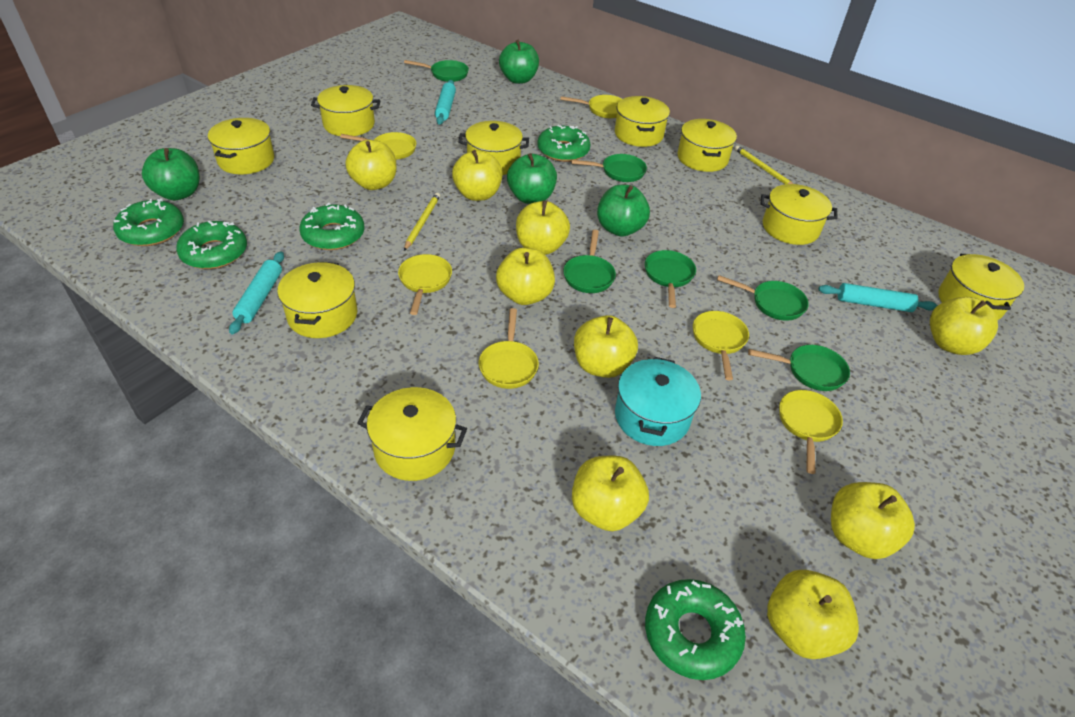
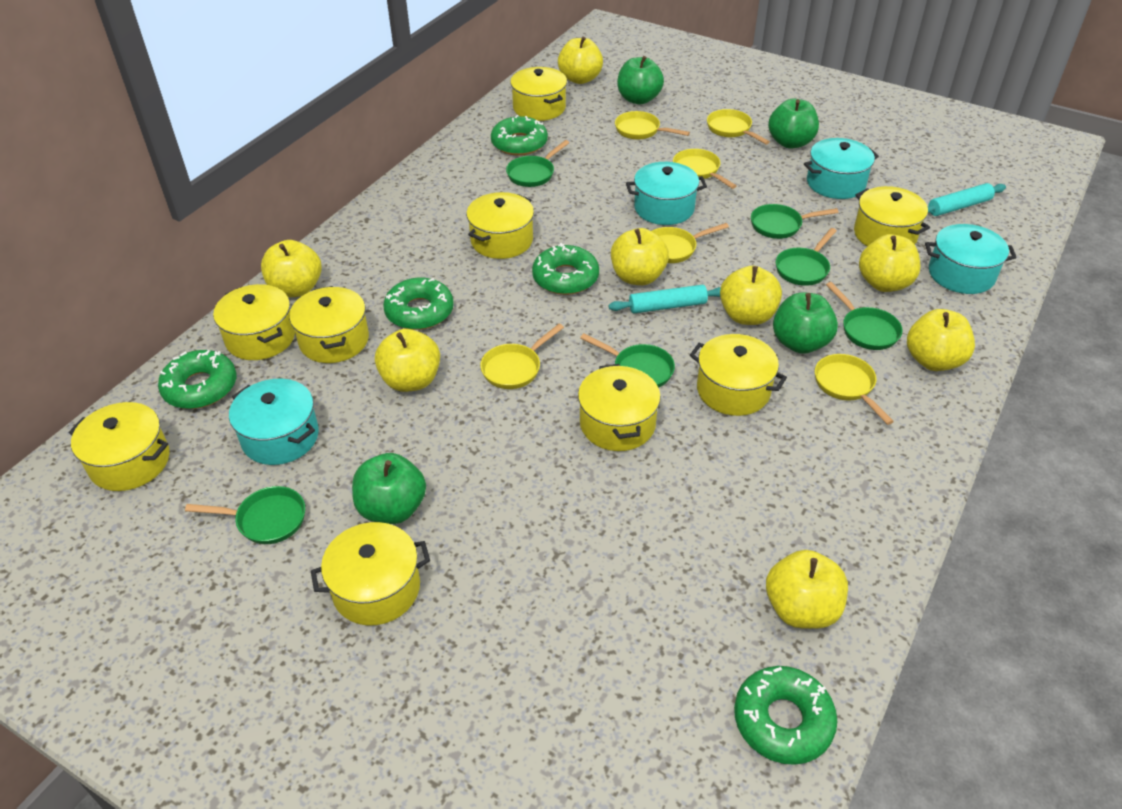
turquoise pot: [615,357,701,446] = 1 -> [229,379,319,465] [626,162,707,225] [804,138,879,199] [925,224,1017,294] = 4
turquoise rolling pin: [229,251,284,335] [435,80,456,125] [818,283,938,312] = 3 -> [609,285,721,313] [928,183,1006,216] = 2
yellow apple: [345,140,396,190] [452,150,503,201] [496,248,555,305] [516,200,570,255] [572,456,649,531] [574,315,638,378] [767,570,859,659] [831,482,915,559] [930,297,998,355] = 9 -> [261,240,322,297] [375,329,440,392] [558,37,603,84] [611,228,669,285] [720,266,782,325] [766,550,848,629] [859,234,920,292] [907,309,975,371] = 8
yellow pencil: [404,193,440,251] [735,145,793,184] = 2 -> none = 0

